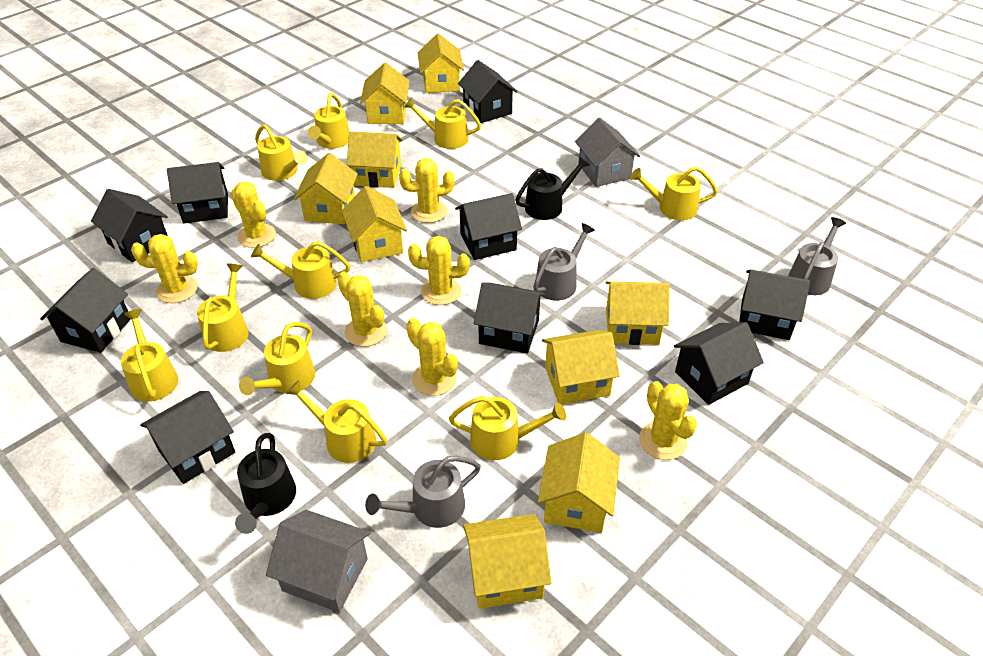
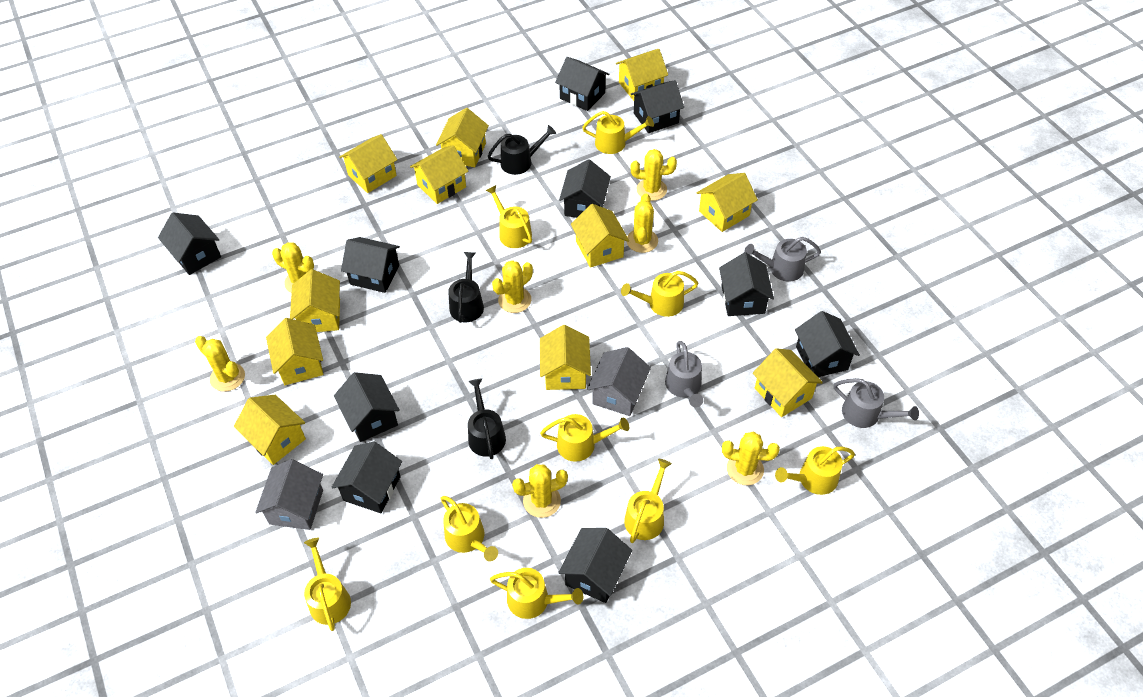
black house: [40,268,131,353] [91,189,168,262] [140,391,235,484] [167,162,228,223] [455,193,522,260] [458,60,518,123] [473,282,545,354] [674,322,764,405] [739,269,810,340] = 9 -> [158,213,221,275] [331,441,402,513] [334,372,400,442] [341,237,400,293] [555,57,610,111] [558,528,632,603] [559,159,611,218] [631,80,684,133] [719,252,774,316] [795,311,860,377] = 10
black watering can: [235,433,296,534] [515,156,590,220] = 2 -> [448,252,484,323] [468,379,506,459] [488,125,556,175] = 3
yellow house: [294,153,358,224] [342,186,407,262] [347,131,403,188] [360,63,409,124] [418,33,464,93] [463,514,551,609] [538,432,620,533] [542,330,620,404] [606,281,670,345] = 9 -> [234,395,306,465] [266,318,323,385] [290,269,340,332] [339,134,398,193] [410,145,468,204] [436,108,489,167] [540,325,591,390] [571,204,629,268] [616,49,668,101] [696,173,758,232] [753,348,823,417] = 11
yellow watering can: [121,309,178,402] [197,263,249,352] [239,322,315,395] [251,241,350,299] [255,125,308,181] [286,380,387,463] [308,93,350,149] [404,98,481,149] [449,396,566,460] [630,167,718,220] = 10 -> [304,537,351,631] [440,496,498,561] [485,185,532,248] [490,568,583,619] [540,414,629,462] [582,111,654,154] [621,271,699,317] [624,459,672,543] [775,446,855,495] = 9

